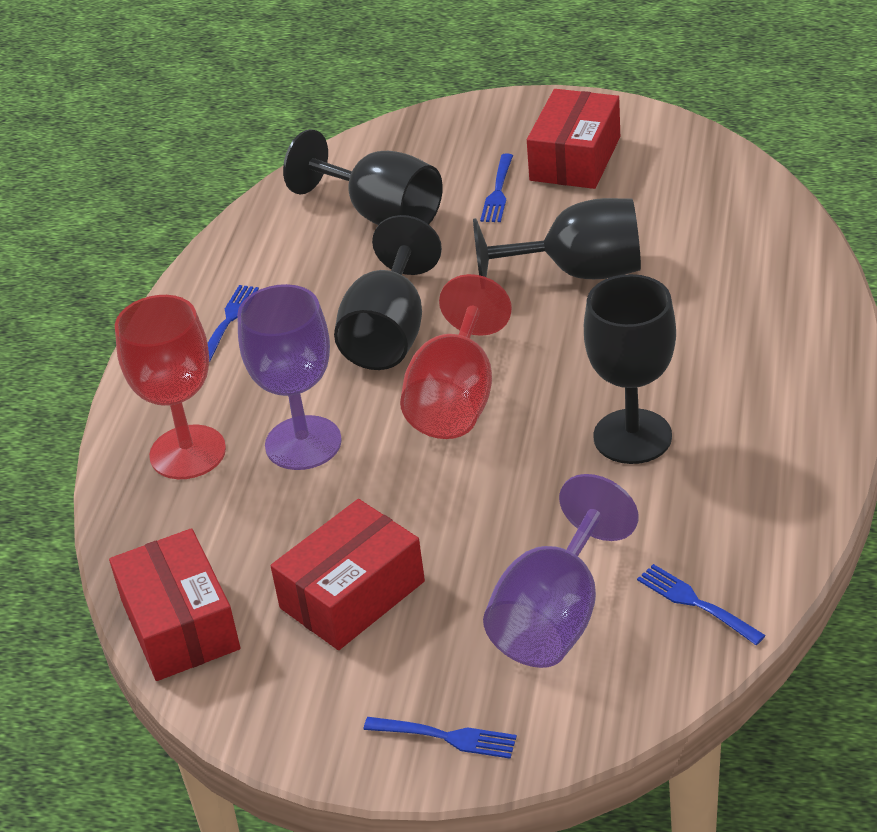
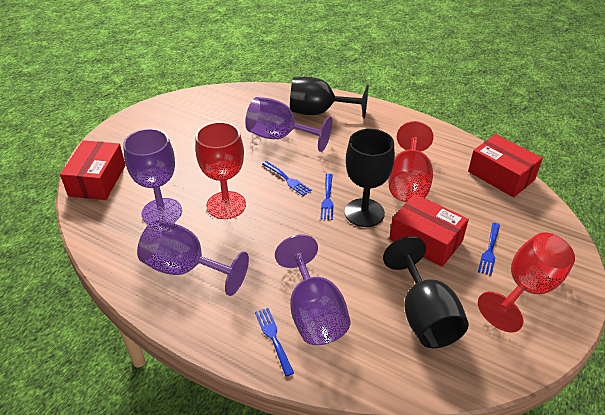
black goblet: [283,129,443,225] [334,215,442,370] [473,198,641,279] [584,274,676,464] = 4 -> [290,77,369,119] [345,129,395,227] [383,236,469,348] = 3
purple goblet: [237,284,342,470] [483,474,639,668] = 2 -> [123,128,182,225] [137,220,249,296] [245,97,332,152] [275,235,351,345] = 4
red goblet: [115,295,226,479] [400,274,512,439] = 2 -> [195,122,246,219] [388,121,434,202] [478,232,575,333] = 3

